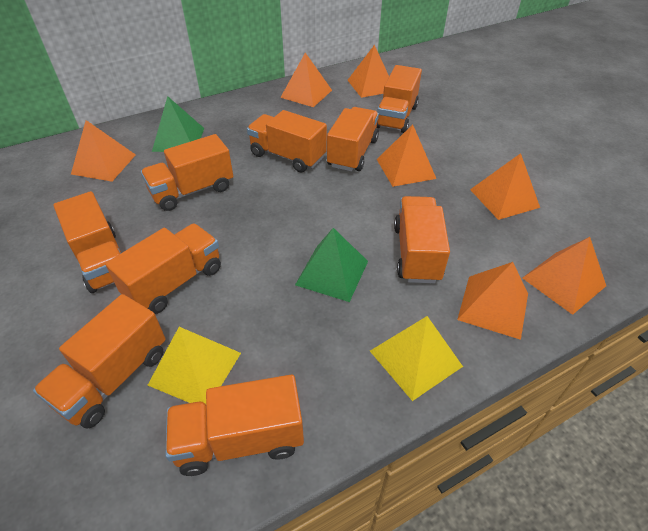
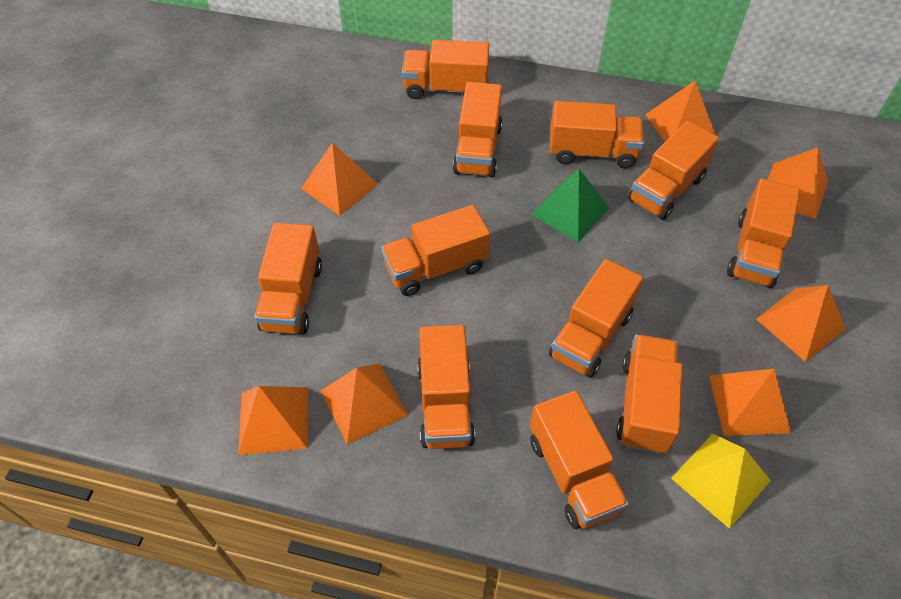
green pyramid: [152,96,204,152] [295,228,368,302] = 2 -> [531,169,609,242] = 1
orange truck: [33,294,166,429] [53,191,121,293] [105,223,221,314] [141,134,233,211] [165,375,304,476] [247,110,327,172] [327,107,379,172] [377,65,422,133] [394,196,450,284] = 9 -> [254,223,322,334] [381,205,490,296] [402,40,489,99] [417,325,475,449] [453,82,502,177] [530,391,629,529] [549,259,643,378] [550,101,644,169] [616,334,682,454] [628,121,719,220] [727,178,800,288] = 11
yellow pyramid: [148,327,241,404] [370,316,463,401] = 2 -> [671,434,771,529] = 1

